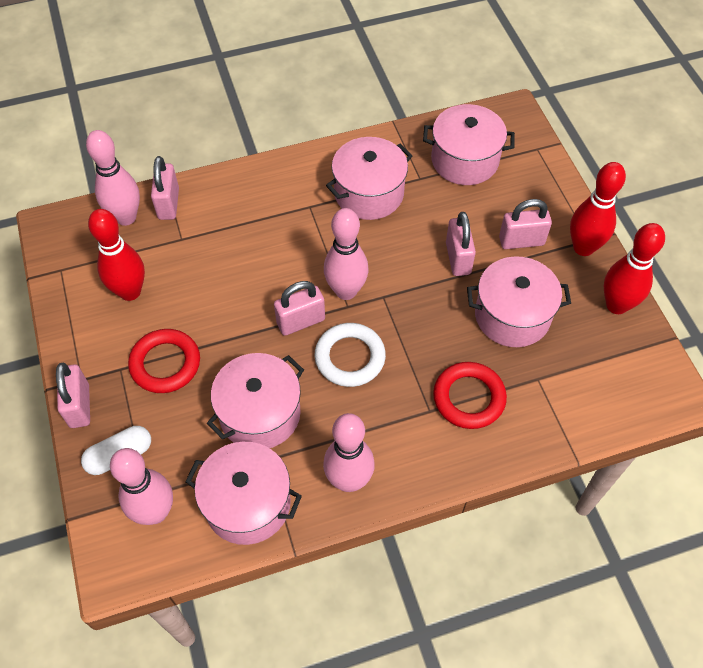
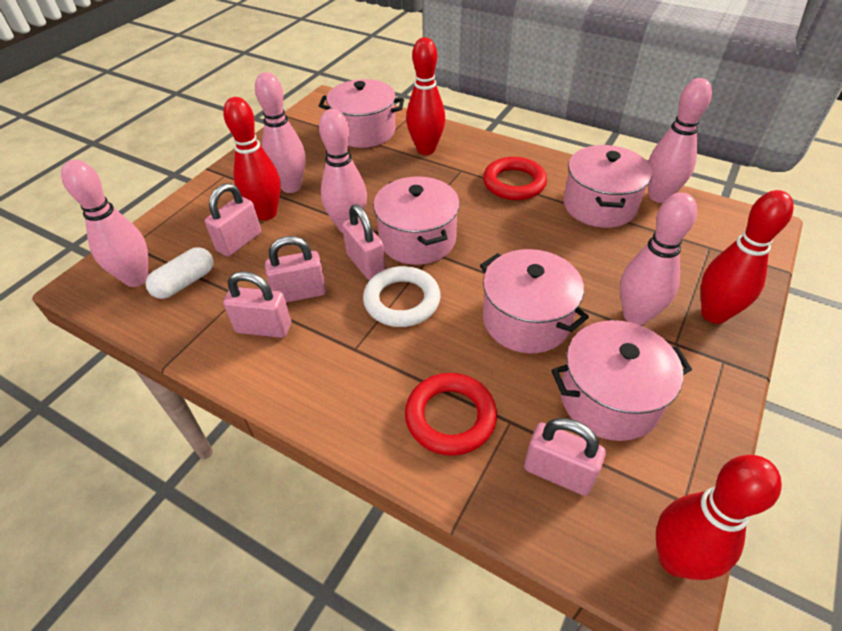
pink bowling pin: [86,130,140,226] [110,448,173,525] [323,413,375,492] [324,208,369,300] = 4 -> [61,160,149,287] [255,72,306,193] [319,109,367,233] [620,192,697,325] [648,78,712,203] = 5
red bowling pin: [88,209,145,301] [570,162,626,256] [604,223,665,314] = 3 -> [223,97,281,220] [406,37,445,155] [656,455,782,580] [701,190,794,324] = 4

